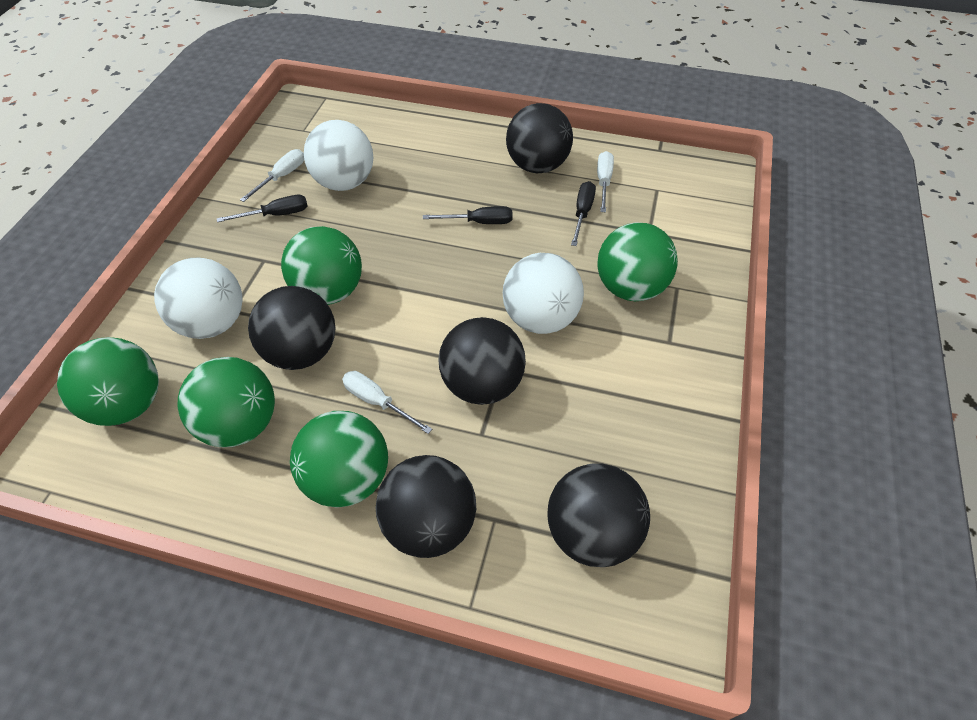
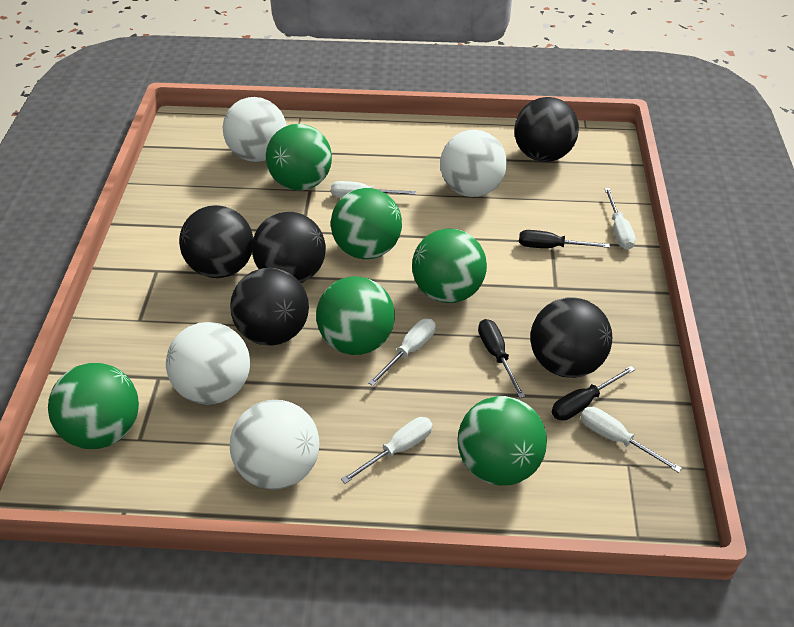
green ball: [57,337,159,426] [178,357,275,447] [281,226,362,305] [290,411,388,508] [597,222,678,302] = 5 -> [48,363,139,449] [266,124,332,191] [316,277,395,355] [331,188,402,259] [412,229,487,303] [457,396,547,486] = 6
white ball: [154,258,242,339] [304,120,373,191] [503,253,584,334] = 3 -> [166,322,250,405] [223,97,287,162] [230,400,319,490] [440,130,507,197] = 4
white screwdriver: [240,149,304,202] [342,371,432,434] [597,151,614,212] = 3 -> [331,181,416,197] [341,417,433,484] [368,319,436,386] [580,407,682,473] [604,188,636,250] = 5

